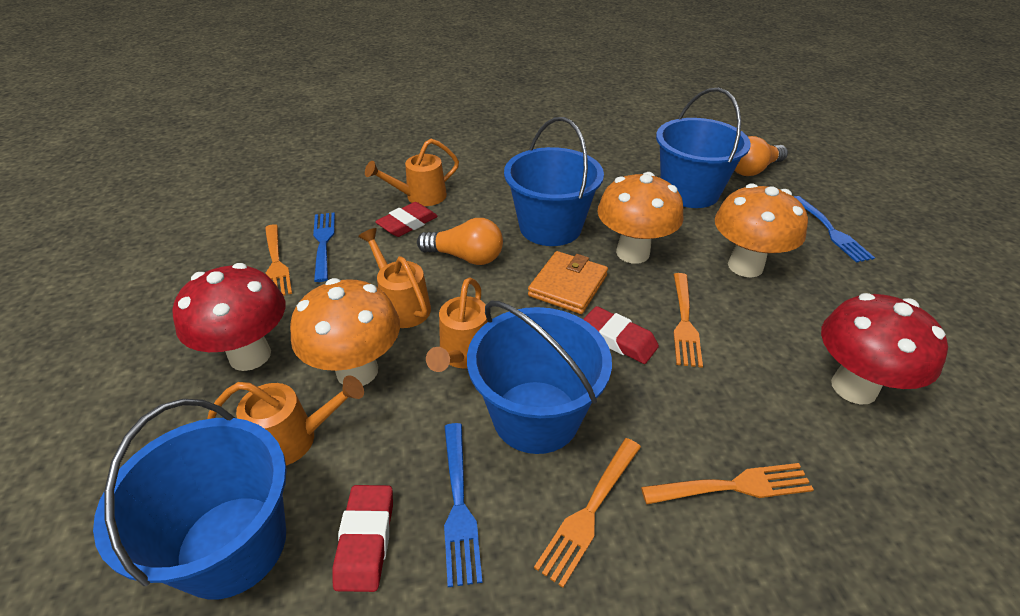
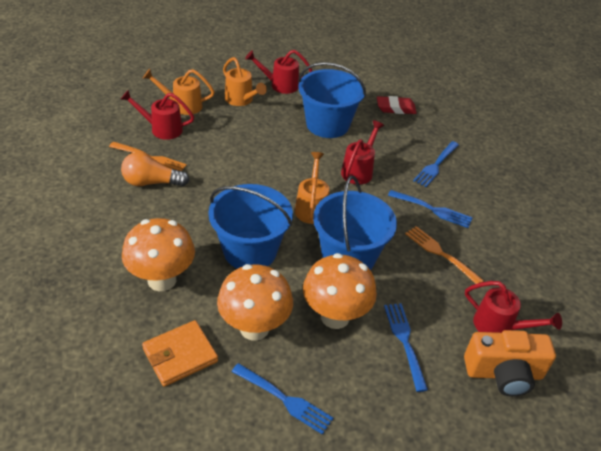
blue bucket: [93,399,287,600] [467,301,612,454] [504,117,604,246] [656,88,751,208] = 4 -> [208,184,293,269] [298,62,366,138] [313,176,397,270] = 3
blue fork: [313,212,335,282] [444,423,482,587] [794,196,875,263] = 3 -> [231,363,333,435] [384,303,428,392] [388,190,473,228] [413,141,459,187] = 4
orange camera: none = 0 -> [464,330,556,397] = 1
orange fork: [265,224,292,296] [534,438,641,588] [641,463,814,504] [673,273,703,368] = 4 -> [109,142,187,171] [405,226,484,284] = 2
orange light bulb: [417,218,503,265] [734,136,788,176] = 2 -> [121,152,189,186] = 1
orange watering can: [207,375,364,465] [358,228,431,328] [365,139,459,206] [426,277,488,372] = 4 -> [143,69,215,115] [223,57,267,106] [295,152,329,224] = 3
red eraser: [332,485,393,592] [375,202,438,237] [583,306,659,364] = 3 -> [377,96,417,114] = 1
red mushroom: [172,263,285,371] [821,293,948,405] = 2 -> none = 0
red watering can: none = 0 -> [120,90,194,140] [245,50,313,94] [341,120,384,185] [465,281,562,333] = 4

